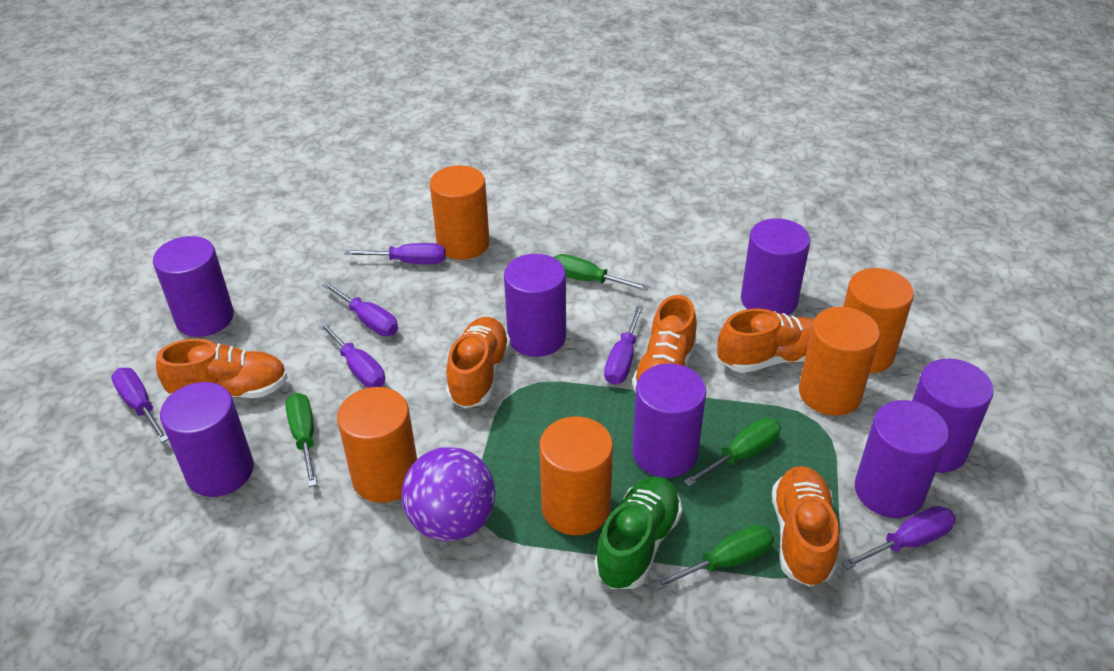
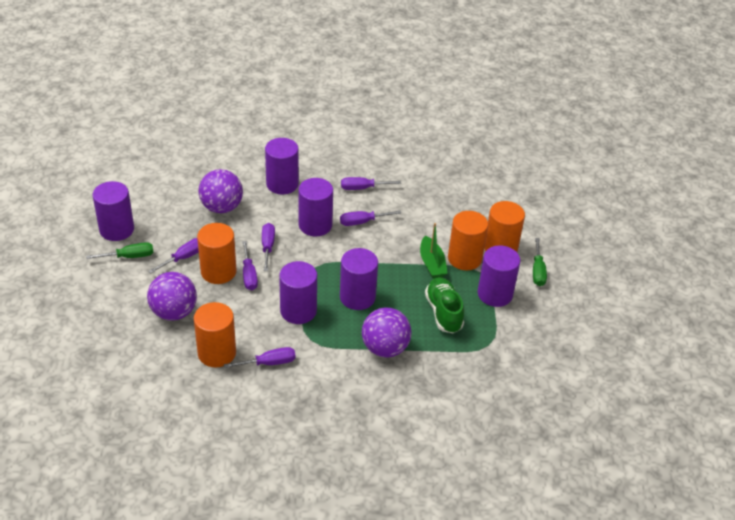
green boat: none = 0 -> [420,223,448,279] = 1
green screwdriver: [285,393,317,487] [554,254,650,291] [652,525,774,591] [684,418,781,487] = 4 -> [86,242,153,259] [533,238,547,286] = 2
orange cylinder: [337,387,417,503] [430,165,490,260] [539,416,613,535] [799,307,880,416] [843,268,914,373] = 5 -> [194,302,236,367] [197,223,237,284] [448,211,488,270] [484,201,525,252] = 4
orange shoe: [156,339,288,398] [446,317,511,408] [632,295,697,393] [717,309,814,373] [772,466,839,587] = 5 -> none = 0
purple ball: [401,447,496,542] = 1 -> [147,272,197,321] [198,169,243,213] [362,308,412,357] = 3
purple cylinder: [153,236,234,337] [160,382,254,497] [504,254,566,357] [632,364,706,478] [741,218,810,316] [855,400,949,518] [912,359,994,473] = 7 -> [92,181,134,241] [265,138,299,194] [279,261,317,324] [298,178,333,236] [340,248,378,310] [478,245,520,307] = 6

